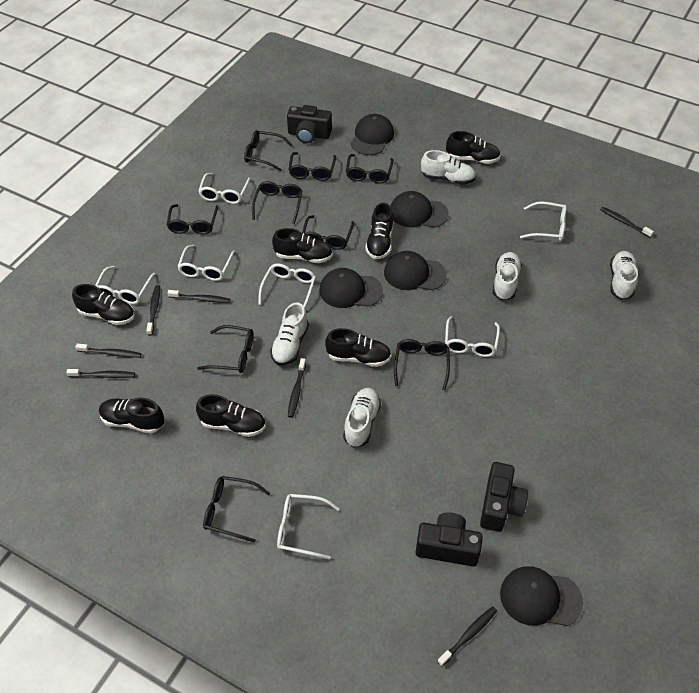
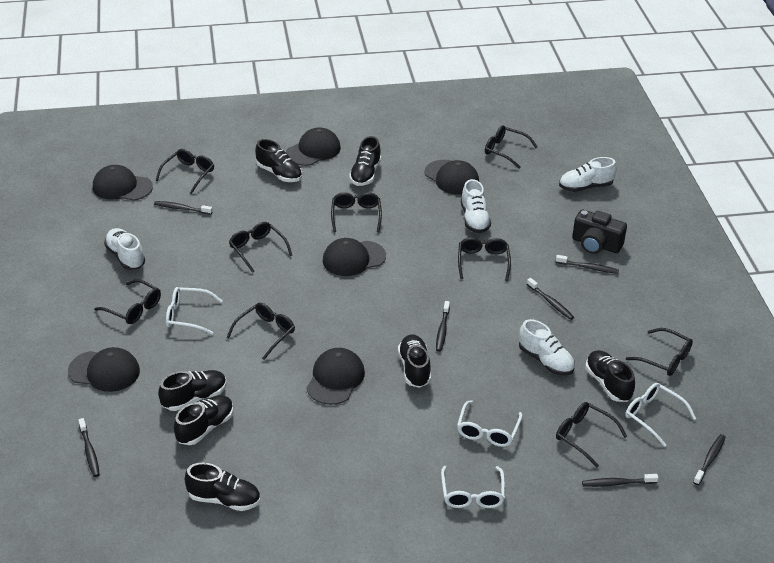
black camera: [287,105,332,143] [416,512,483,567] [480,462,528,532] = 3 -> [572,210,627,254] = 1
black cap: [319,268,383,308] [351,114,394,155] [384,251,447,290] [390,191,449,228] [500,566,583,626] = 5 -> [68,347,140,392] [93,165,153,201] [286,127,341,166] [306,348,365,405] [323,238,386,276] [424,160,479,195] = 6
white glasses: [95,266,156,304] [177,245,235,281] [198,173,251,204] [258,263,316,308] [277,494,340,560] [445,316,500,357] [520,202,567,241] = 7 -> [166,287,223,334] [441,466,505,508] [457,400,523,447] [625,383,696,447] = 4
white shoe: [270,303,309,365] [343,388,381,447] [421,150,476,185] [493,252,522,300] [610,251,638,300] = 5 -> [104,228,145,270] [461,179,491,233] [519,319,575,376] [559,157,617,192] = 4

